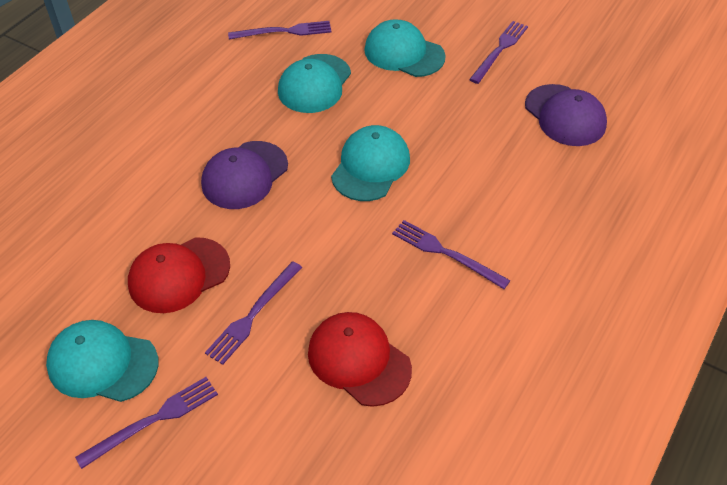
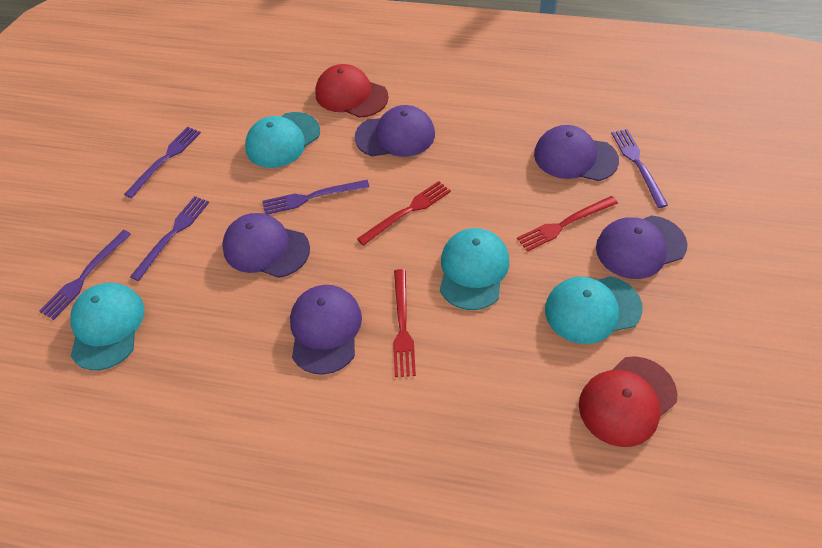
purple cap: [201,141,288,209] [525,84,607,146] = 2 -> [222,213,310,278] [290,285,362,375] [355,105,435,157] [534,125,619,181] [596,215,688,279] = 5
red fork: none = 0 -> [357,181,451,246] [393,269,416,377] [517,196,618,252] = 3

